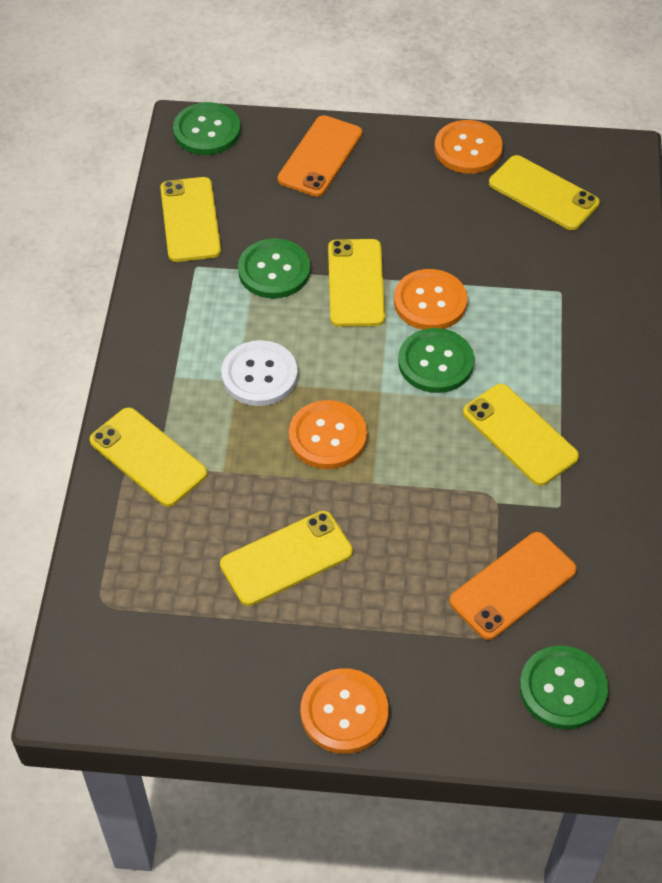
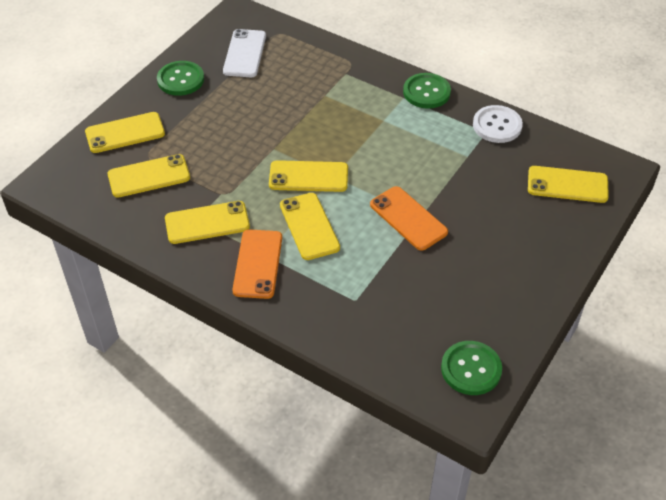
green button: [173,102,241,155] [238,238,310,299] [398,328,474,393] [519,646,608,729] = 4 -> [157,61,204,96] [403,73,451,109] [441,341,502,395] = 3
orange button: [289,400,367,469] [301,668,389,754] [394,269,467,330] [434,120,503,174] = 4 -> none = 0
white phone: none = 0 -> [223,29,266,77] = 1

